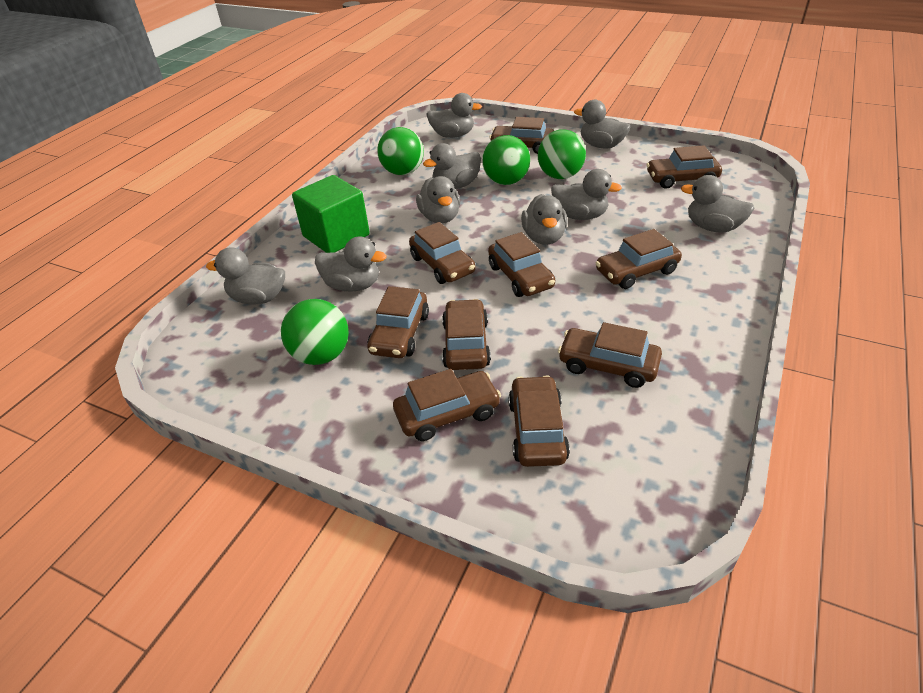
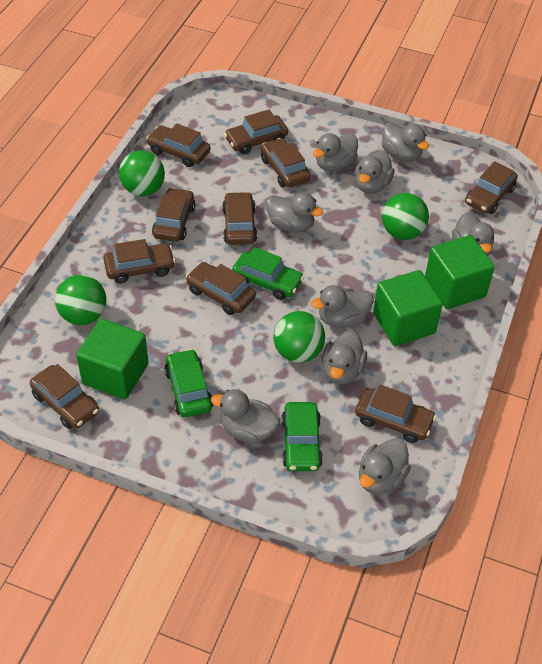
green car: none = 0 -> [164,349,213,417] [232,247,304,300] [281,402,323,471] = 3
green cube: [292,175,370,253] = 1 -> [76,319,148,399] [373,270,443,346] [425,235,495,309] = 3

